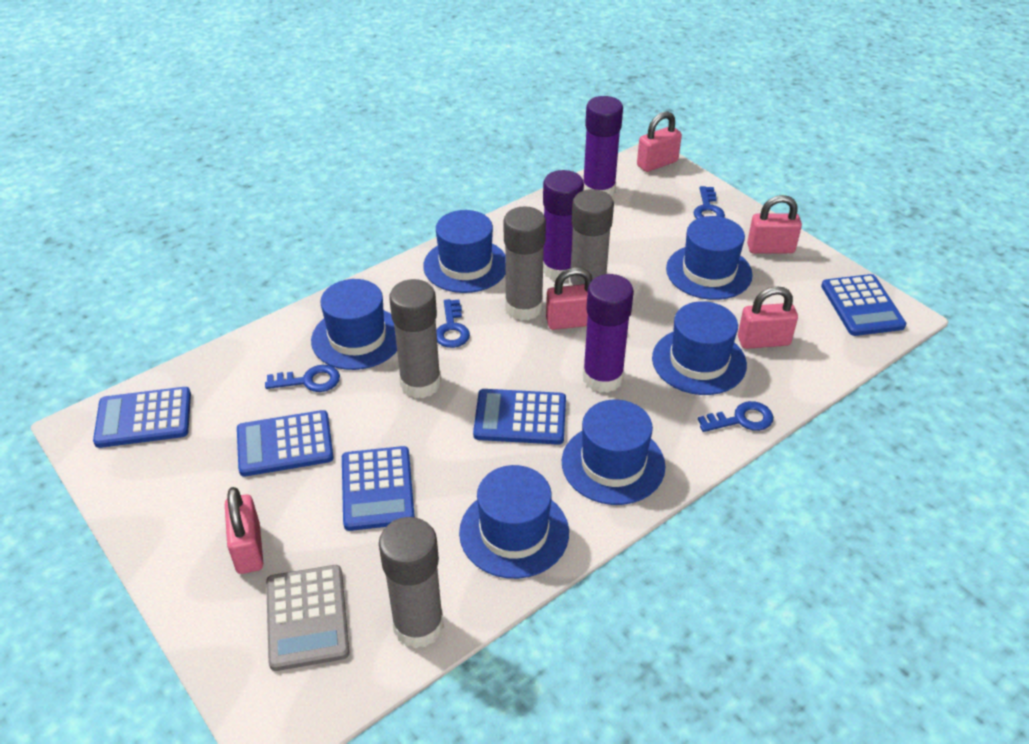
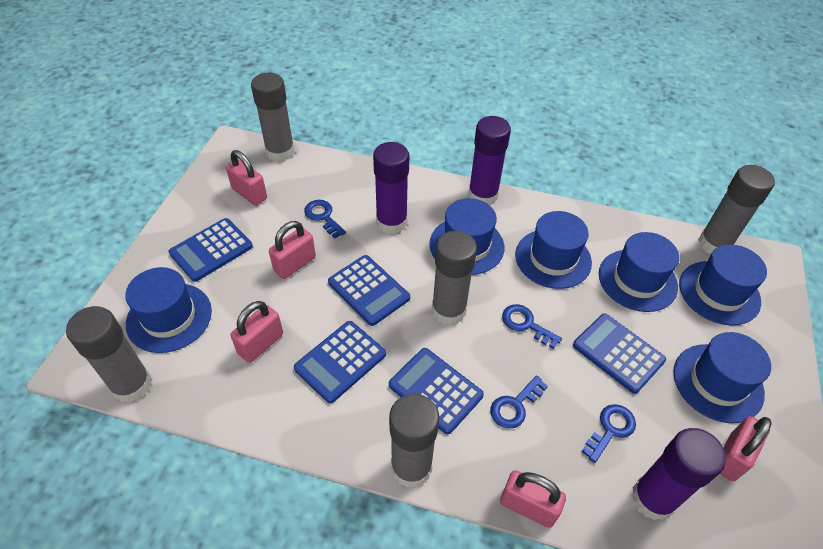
grey calculator: [266,565,349,671] = 1 -> none = 0
grey glue stick: [379,517,444,649] [389,279,441,398] [504,206,546,321] [569,189,614,286] = 4 -> [66,306,152,403] [251,73,295,162] [389,394,439,488] [432,231,477,325] [698,165,775,254] = 5

